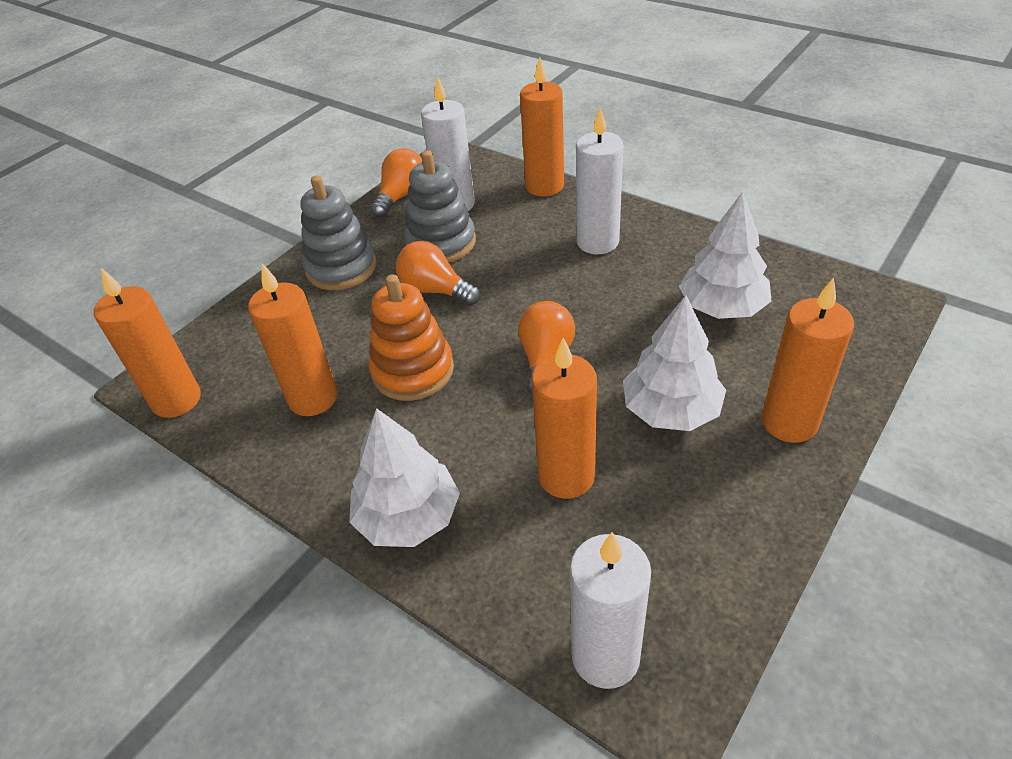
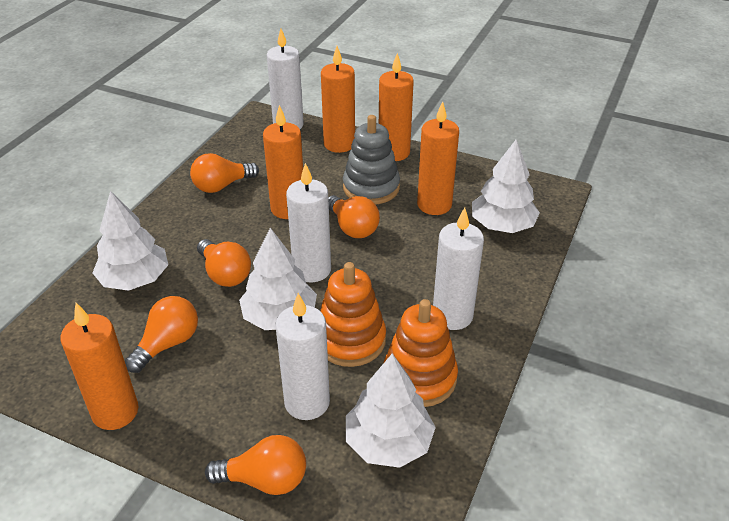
grey stacking toy: [301,175,377,290] [404,150,476,263] = 2 -> [343,115,400,204] = 1
orange light bulb: [370,148,422,218] [396,241,480,306] [518,301,575,396] = 3 -> [125,296,198,373] [190,153,259,193] [197,239,251,287] [205,435,306,495] [328,195,380,238] = 5
orange stacking toy: [369,274,454,401] = 1 -> [320,262,386,367] [384,299,458,407] = 2
white candle: [421,76,475,211] [570,532,651,689] [576,107,623,254] = 3 -> [267,29,304,129] [275,293,330,420] [286,163,331,282] [433,208,484,330] = 4
white tree: [349,408,460,547] [623,295,726,431] [679,192,772,319] = 3 -> [93,191,168,291] [239,228,317,330] [346,354,436,468] [472,139,540,233] = 4

